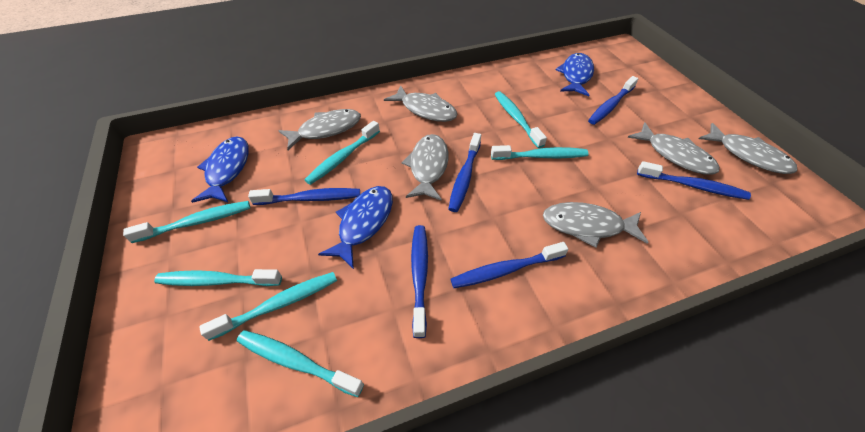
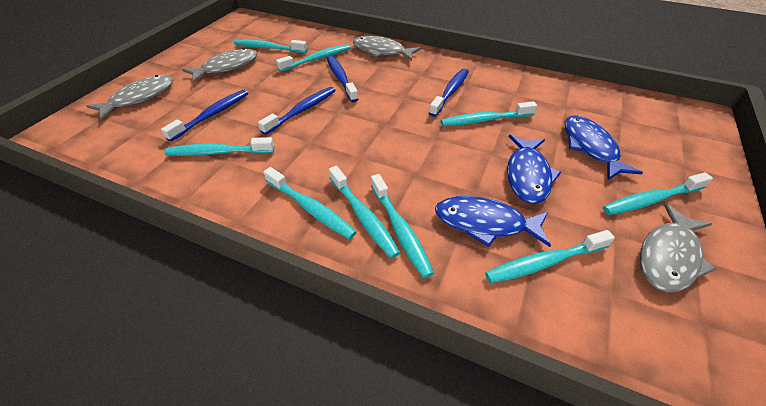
blue toothbrush: [248,188,360,205] [411,225,428,338] [448,133,481,212] [450,242,568,288] [588,76,639,125] [637,161,751,200] = 6 -> [161,90,248,142] [258,87,336,135] [327,56,358,102] [429,69,469,117] = 4
grey fish: [278,109,361,150] [384,85,458,122] [402,134,448,201] [543,202,649,248] [627,122,720,175] [699,123,797,174] = 6 -> [86,75,173,120] [182,48,258,83] [353,36,421,61] [640,203,716,292] = 4
turquoise toothbrush: [123,201,250,243] [154,269,282,286] [199,272,337,341] [237,330,364,397] [304,121,380,185] [491,145,588,160] [495,91,547,148] = 7 -> [165,137,274,156] [234,40,307,53] [264,167,357,239] [276,44,351,72] [329,166,400,259] [371,174,434,278] [441,101,537,126] [485,230,615,283] [603,172,713,215] = 9

